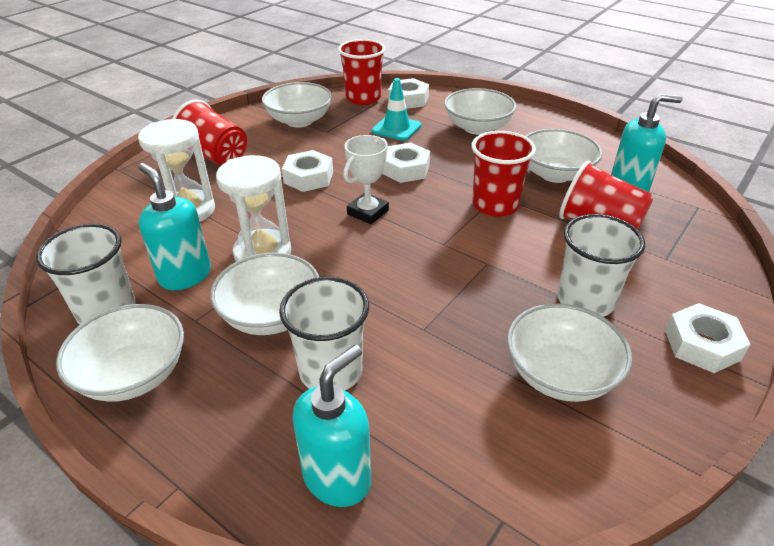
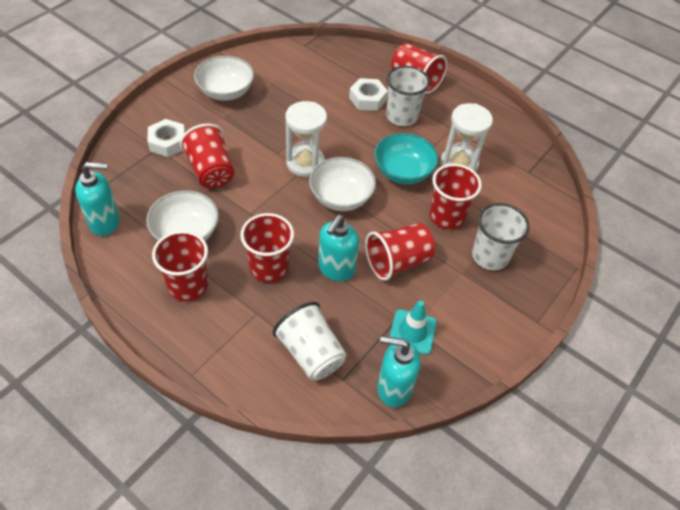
red cup: [172,99,247,166] [338,39,386,105] [471,131,536,217] [559,161,653,229] = 4 -> [152,231,208,302] [180,123,235,188] [240,213,294,283] [365,223,435,281] [391,43,447,94] [429,164,482,229] = 6
turquoise bowl: none = 0 -> [374,133,439,184] = 1
white bowl: [56,304,184,402] [210,253,319,335] [262,82,332,128] [444,88,516,135] [507,303,632,402] [525,129,603,183] = 6 -> [146,190,219,241] [194,56,254,101] [309,157,376,211] = 3
white nut: [282,150,333,192] [382,143,430,183] [388,78,429,109] [665,303,751,373] = 4 -> [148,119,185,157] [349,78,388,111] = 2
white trophy: [343,135,389,224] = 1 -> none = 0

